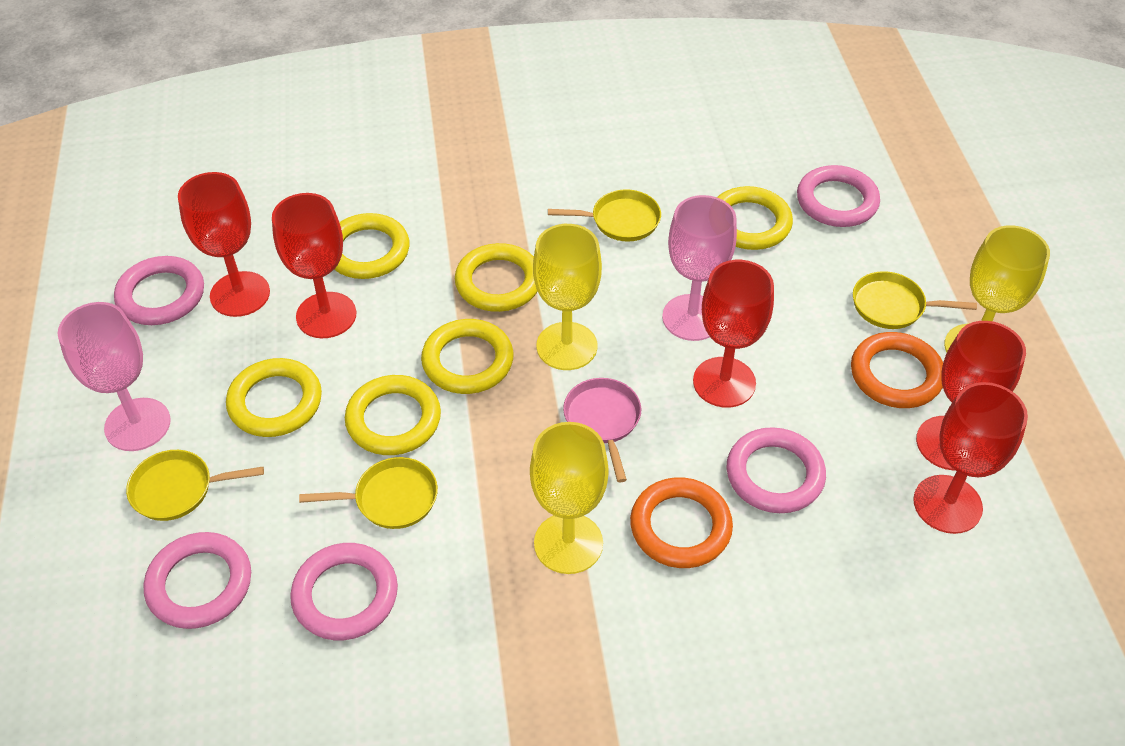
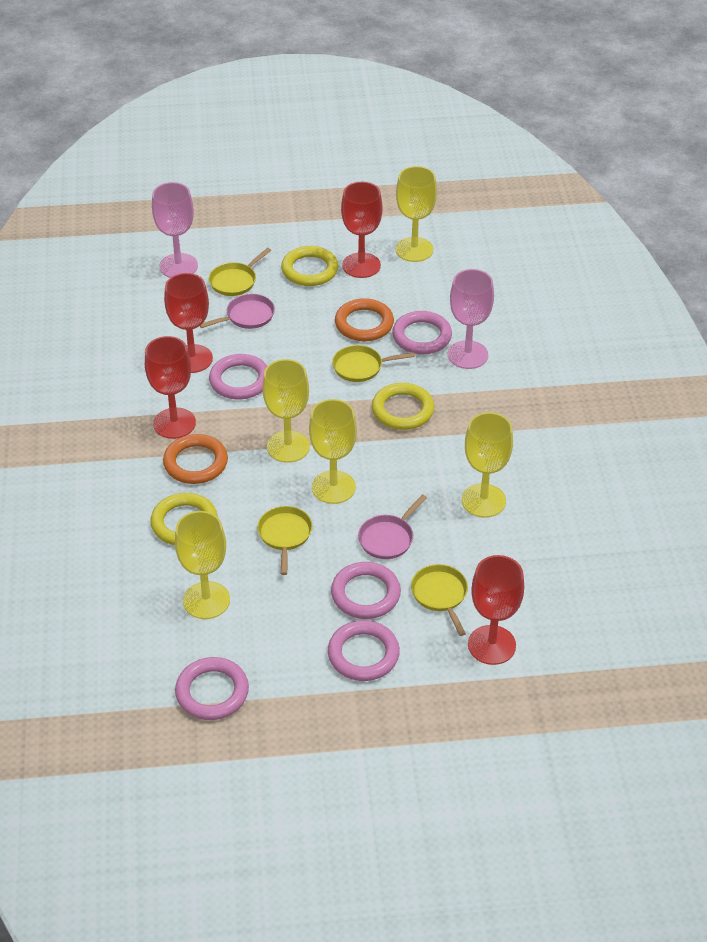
pink pan: [563,378,641,482] = 1 -> [200,294,275,329] [358,494,427,559] = 2
red goblet: [178,172,270,317] [272,193,356,338] [693,260,774,407] [913,382,1028,534] [916,321,1026,470] = 5 -> [145,336,196,439] [164,273,213,373] [341,182,383,278] [468,555,524,665] = 4
yellow goblet: [530,422,609,574] [533,224,602,370] [944,226,1050,353] = 3 -> [175,511,230,619] [263,359,310,463] [309,399,357,504] [396,166,437,262] [462,412,513,518] = 5
yellow ring: [226,358,322,437] [334,213,409,279] [345,375,441,455] [421,319,514,394] [455,243,538,312] [717,186,793,250] = 6 -> [150,493,218,545] [281,246,338,286] [372,383,434,430] = 3

